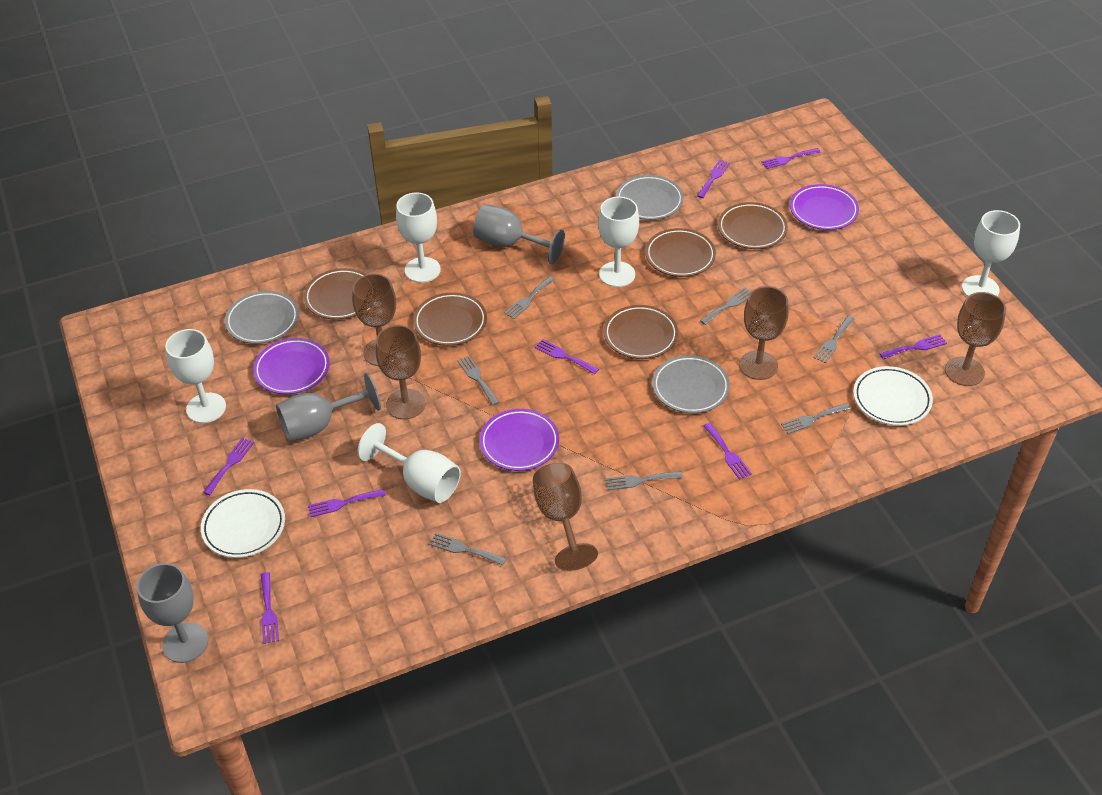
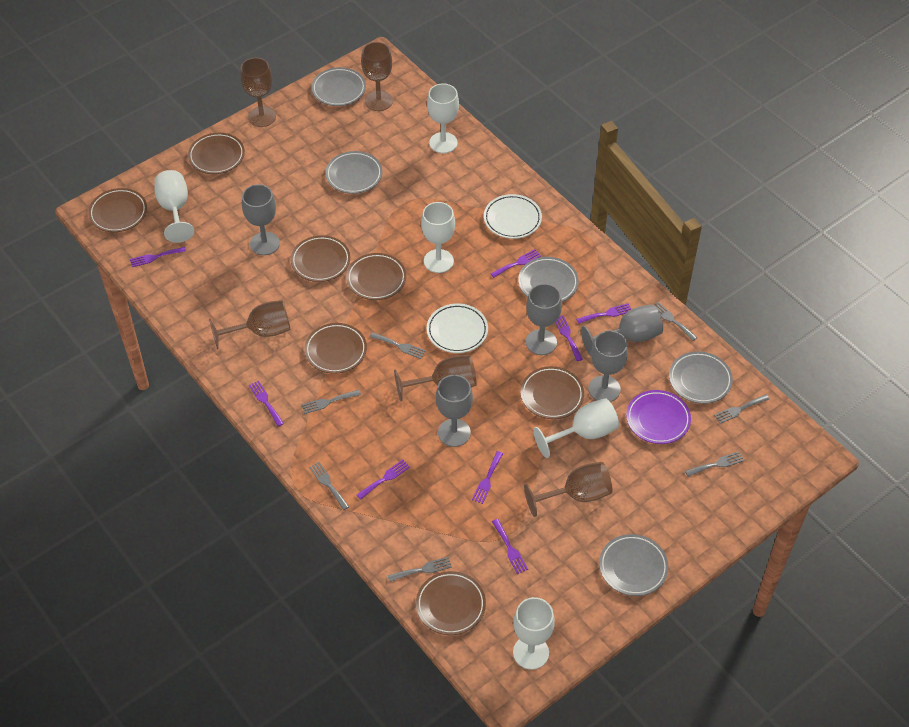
brown plate: [304,268,367,320] [413,292,487,346] [604,305,678,359] [645,228,716,277] [718,202,788,249] = 5 -> [88,188,147,232] [188,133,245,174] [291,235,350,282] [304,323,367,374] [346,253,406,300] [416,571,486,635] [520,366,584,419] = 7
grey goblet: [137,563,208,663] [276,373,381,442] [473,204,565,264] = 3 -> [242,184,280,255] [436,375,473,447] [526,283,562,355] [581,304,663,356] [588,331,628,402] = 5
grey plate: [225,291,299,344] [616,175,684,220] [652,355,730,413] = 3 -> [312,67,366,106] [325,151,382,194] [518,257,579,302] [599,534,669,596] [669,351,733,404] = 5
purple plate: [253,338,330,394] [480,409,559,471] [790,184,859,230] = 3 -> [626,390,691,444] = 1

